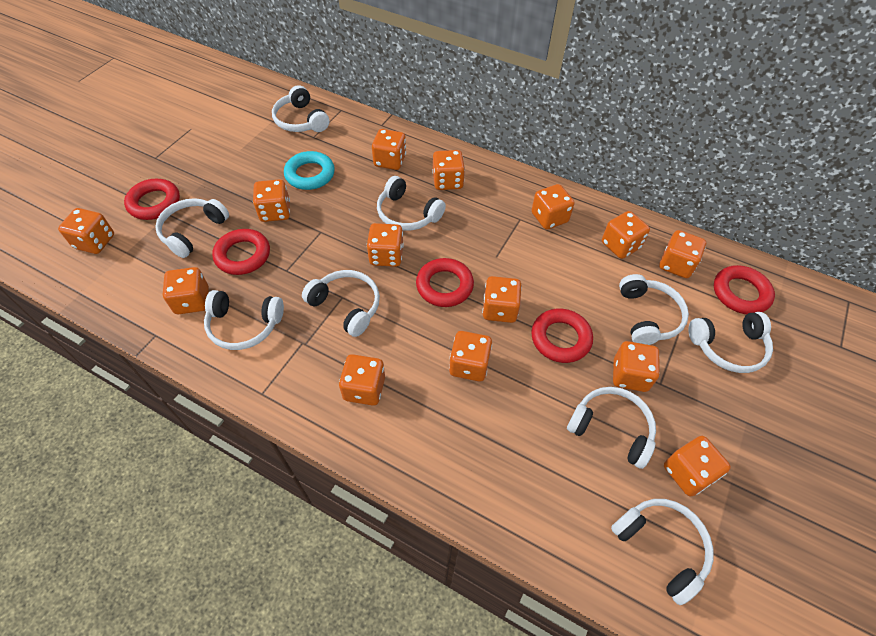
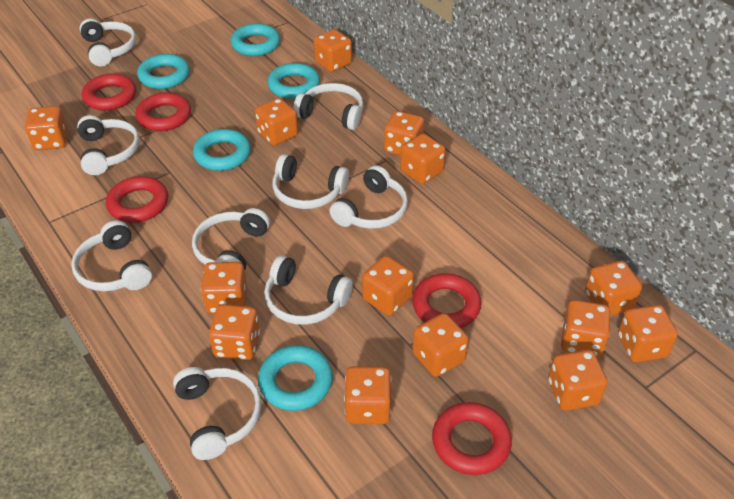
turquoise ring: [284,151,335,190] = 1 -> [137,54,190,89] [193,129,251,171] [231,23,280,56] [258,345,333,411] [267,63,320,99] = 5

